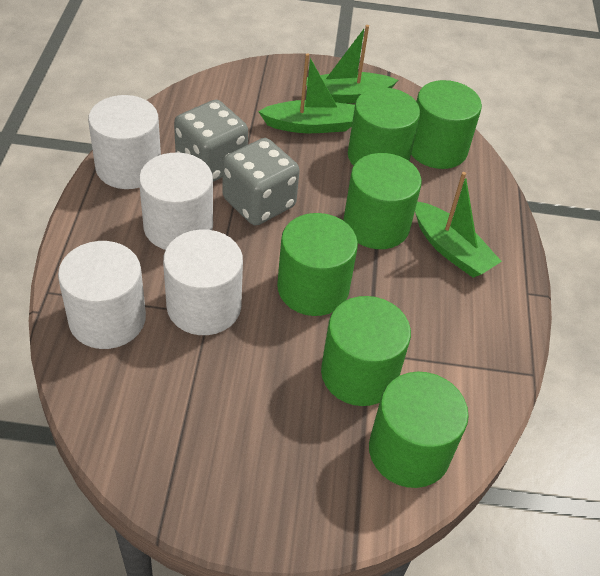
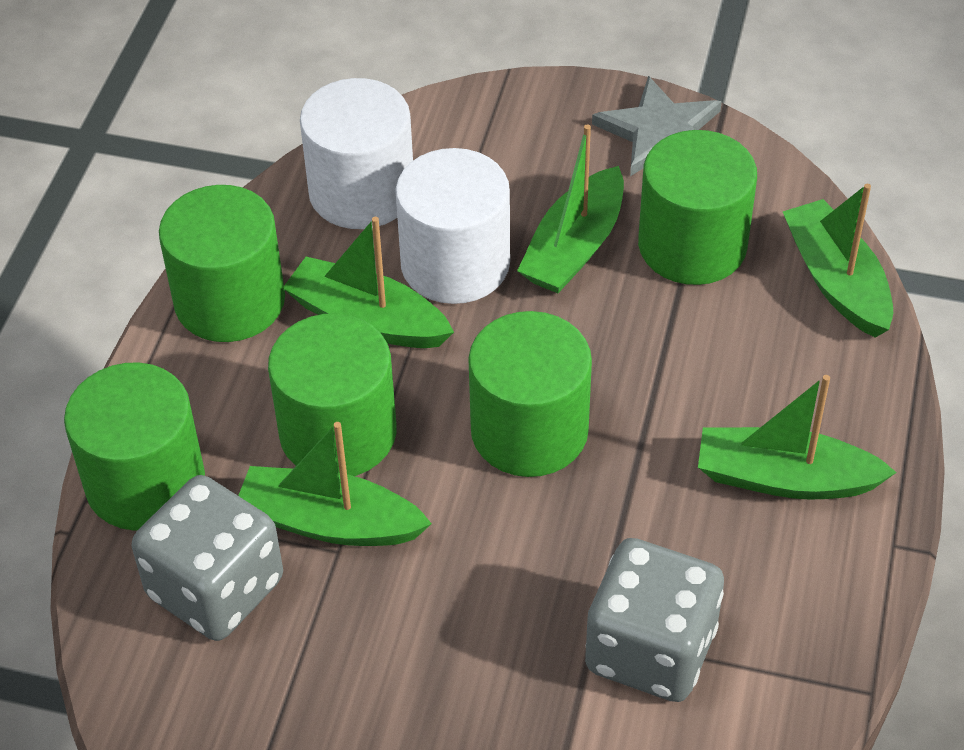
green boat: [258,53,355,133] [306,25,398,104] [415,172,502,277] = 3 -> [238,422,432,546] [283,217,454,348] [517,124,624,293] [698,375,897,499] [783,184,893,338] = 5
green cylinder: [277,213,358,316] [321,296,411,406] [343,153,422,249] [348,87,420,166] [369,372,469,488] [411,80,482,169] = 6 -> [64,362,205,531] [159,185,285,342] [268,313,397,476] [468,311,592,477] [638,130,757,285] = 5
grey star: none = 0 -> [592,76,722,176] = 1
white cylinder: [58,241,146,349] [88,95,161,189] [139,152,213,250] [163,229,243,335] = 4 -> [300,78,413,229] [395,148,510,304] = 2

